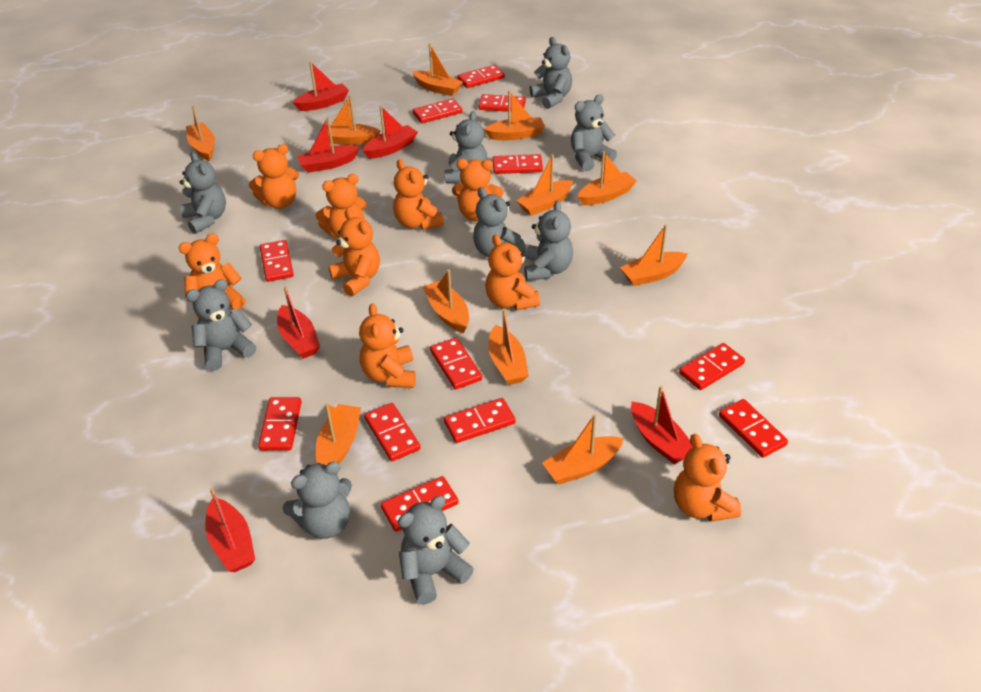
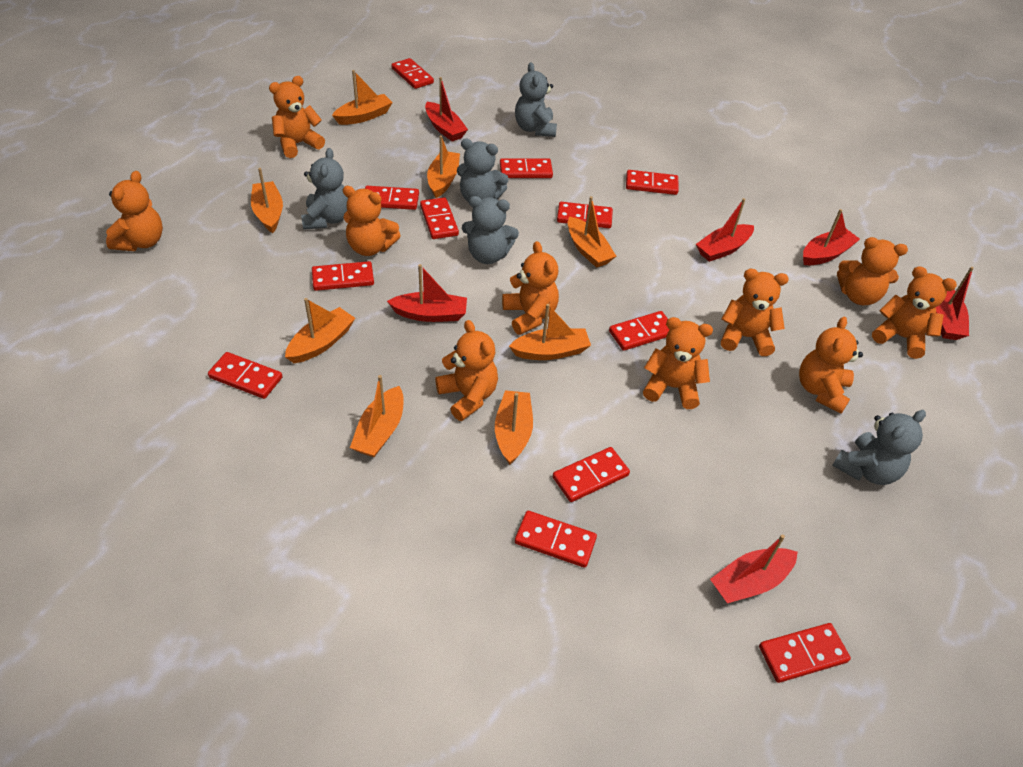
grey teddy bear: [180,152,226,234] [186,279,256,371] [282,461,352,539] [398,496,474,605] [444,111,488,183] [473,187,526,257] [524,200,573,281] [530,37,572,109] [571,94,617,171] = 9 -> [301,148,348,230] [457,138,509,203] [462,196,519,264] [515,62,557,137] [832,410,926,485] = 5
orange boat: [186,106,215,161] [316,403,361,465] [321,95,381,145] [412,44,463,96] [423,269,469,333] [484,91,545,140] [488,309,529,385] [517,154,573,216] [542,414,624,485] [577,151,637,205] [620,224,688,286] = 11 -> [251,168,283,233] [285,298,355,363] [332,70,393,125] [350,375,403,457] [427,135,460,198] [495,390,533,465] [509,304,591,360] [568,196,617,268] = 8
orange teddy bear: [178,234,245,319] [249,144,299,209] [315,174,367,238] [329,209,380,297] [359,303,416,388] [393,159,444,230] [452,159,504,221] [485,235,540,310] [674,434,741,522] = 9 -> [106,171,163,251] [269,76,325,158] [343,186,401,256] [435,320,498,421] [502,241,559,335] [643,317,713,409] [721,269,789,356] [799,317,863,414] [837,237,908,305] [872,266,957,359] = 10

